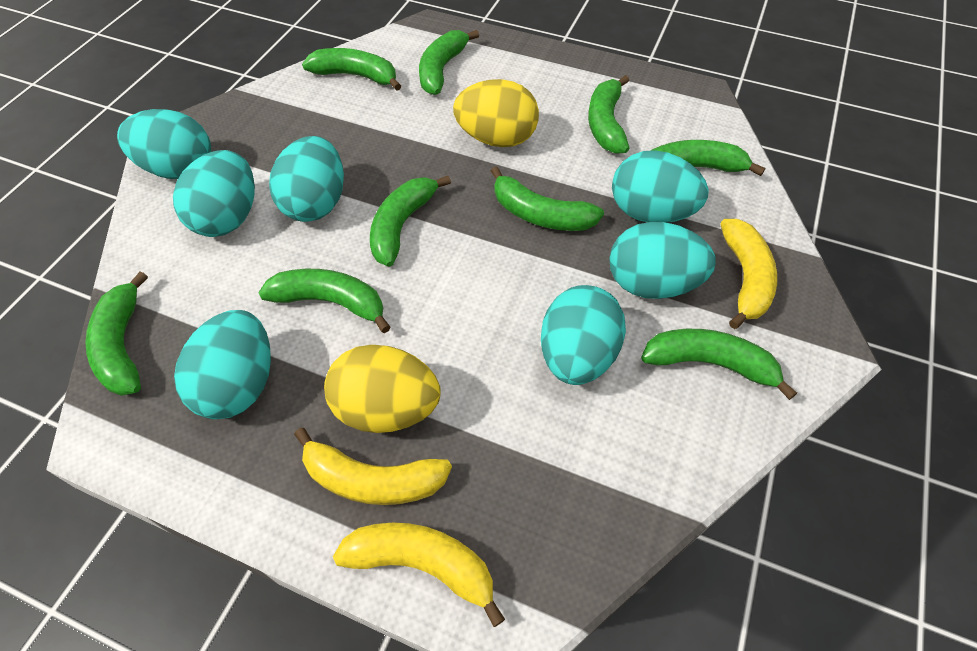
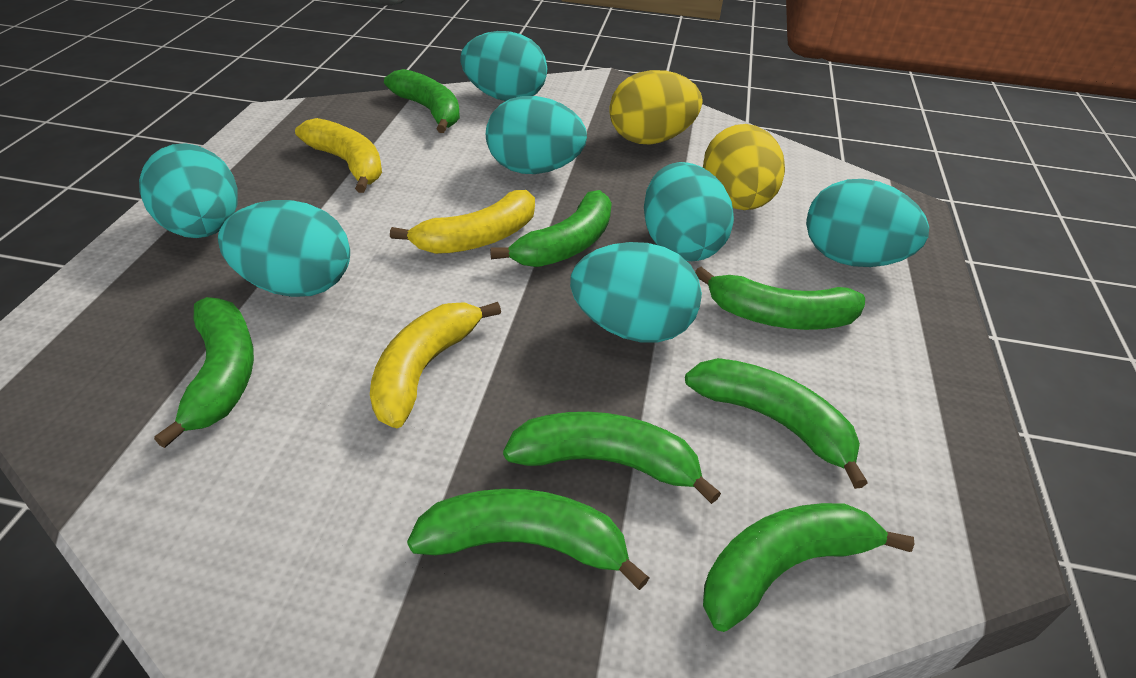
green banana: [85,271,148,396] [258,269,391,333] [302,48,401,91] [370,176,451,267] [419,30,479,95] [491,166,604,231] [588,75,629,154] [641,329,797,400] [650,140,765,176] = 9 -> [154,297,254,448] [384,69,460,133] [407,489,649,590] [490,190,612,267] [503,412,721,504] [685,358,868,489] [695,267,865,330] [703,503,914,632] = 8

